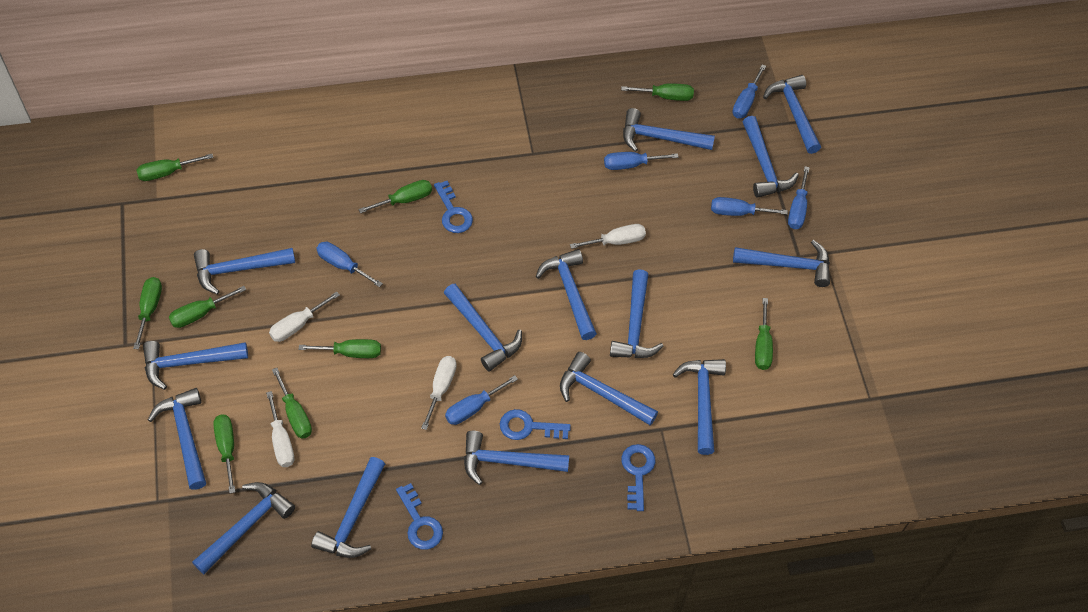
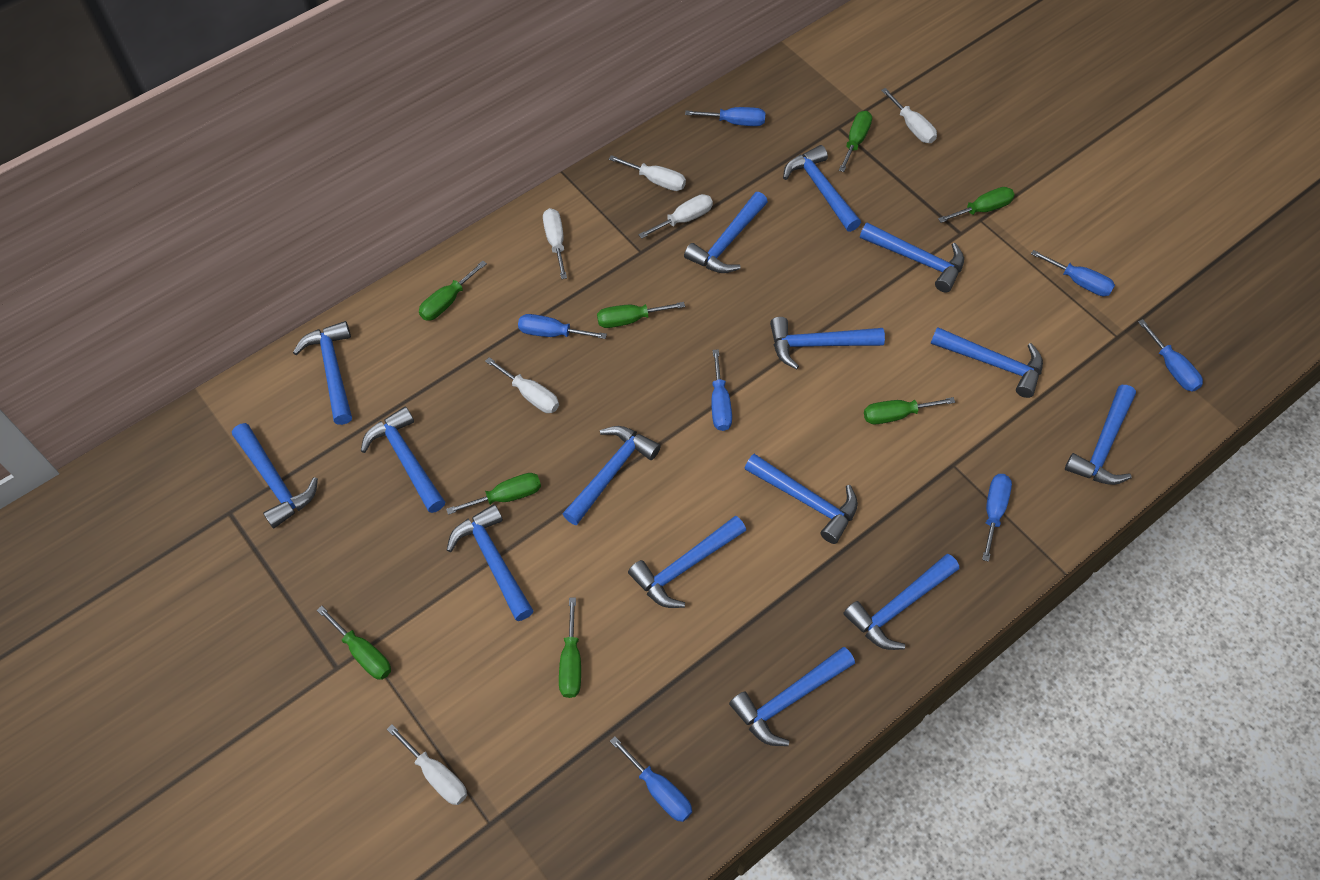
blue key: [396,483,443,550] [434,181,473,233] [500,409,571,440] [621,444,655,511] = 4 -> none = 0
blue screwdriver: [316,242,383,287] [445,375,518,425] [604,152,679,170] [711,197,788,216] [732,64,766,118] [788,166,810,229] = 6 -> [518,314,607,339] [610,736,692,822] [685,107,765,126] [711,350,732,431] [982,474,1012,562] [1031,250,1115,296] [1138,319,1203,392] = 7
green screwdriver: [133,277,162,349] [136,154,213,181] [169,286,246,328] [213,415,235,493] [272,368,312,439] [298,339,381,358] [358,180,432,213] [621,84,694,101] [755,298,773,370] = 9 -> [317,606,391,680] [419,261,487,321] [446,473,541,515] [559,598,581,698] [597,302,685,328] [839,111,872,172] [864,397,955,424] [938,187,1015,223] = 8
white screwdriver: [266,391,294,467] [269,292,340,342] [421,356,457,430] [570,224,646,249] = 4 -> [387,724,467,805] [485,357,559,413] [543,208,567,279] [609,155,686,191] [638,194,713,239] [881,88,937,143] = 6

